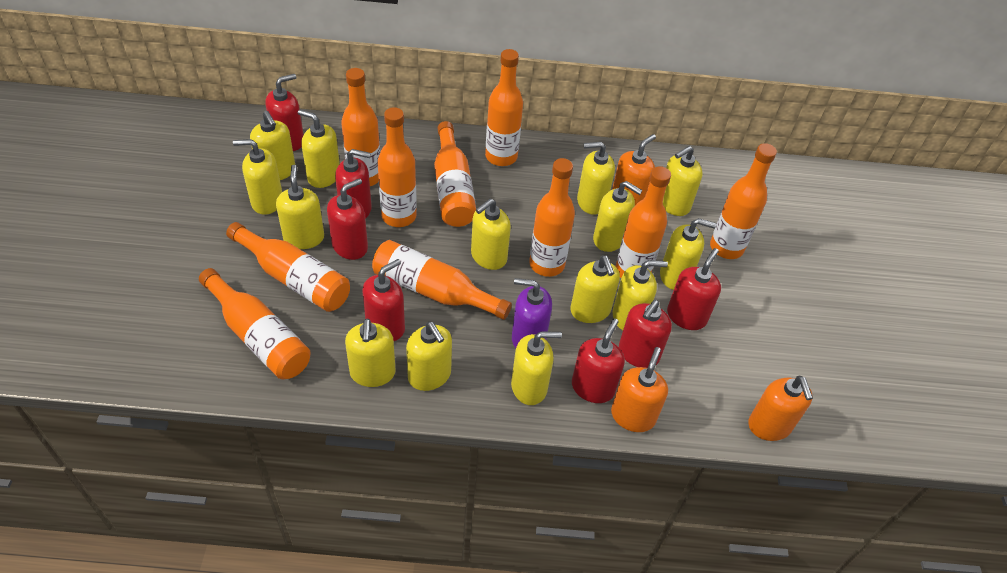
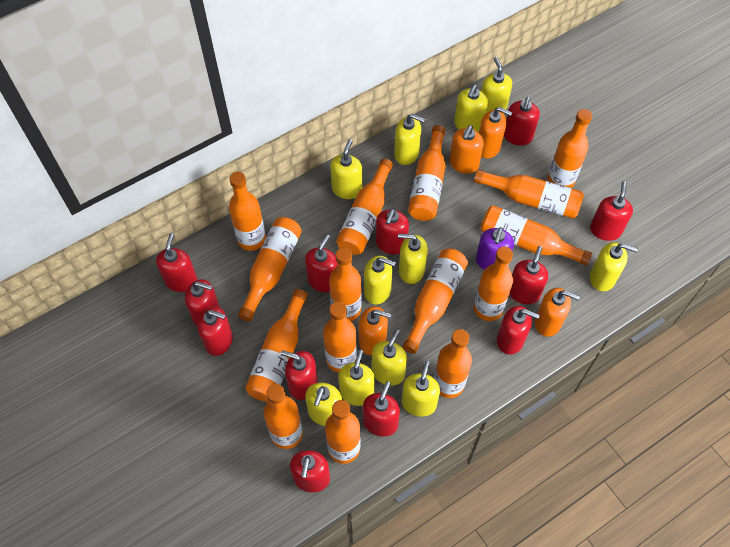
orange bottle: [199,268,311,380] [226,222,350,312] [341,68,380,186] [372,240,512,320] [378,107,417,227] [434,121,476,227] [485,49,523,166] [529,158,575,277] [616,166,671,278] [710,143,777,259] = 10 -> [229,172,266,251] [238,217,302,322] [245,289,308,402] [264,384,303,449] [323,302,357,372] [325,400,361,464] [329,247,362,321] [336,159,393,255] [402,248,468,354] [408,125,446,221] [434,329,472,398] [474,169,584,219] [474,246,513,321] [481,205,592,266] [548,109,592,188] = 15
orange soap dispenser: [611,347,668,432] [612,134,656,205] [748,375,813,441] = 3 -> [359,306,391,355] [449,125,484,174] [479,107,512,158] [535,288,580,337] = 4
red soap dispenser: [265,74,304,151] [327,178,368,260] [335,149,372,219] [363,259,405,341] [572,318,625,403] [619,300,672,368] [667,248,721,330] = 7 -> [156,233,197,292] [185,279,220,326] [197,307,233,356] [280,350,318,400] [290,450,330,493] [305,234,337,292] [363,381,400,437] [376,208,409,254] [497,306,540,355] [504,97,540,146] [509,246,548,304] [590,181,633,241] = 12
yellow soap dispenser: [233,139,282,215] [250,111,295,180] [276,165,324,249] [298,110,340,188] [345,318,396,387] [406,322,452,391] [471,199,511,270] [511,331,562,405] [570,255,620,323] [577,142,615,215] [593,181,643,252] [613,260,668,330] [660,218,717,290] [663,146,703,216] = 14 -> [305,383,342,426] [330,139,362,199] [338,350,375,406] [364,256,396,305] [371,329,407,385] [394,114,425,165] [398,234,428,284] [402,361,440,417] [454,85,488,132] [481,57,512,113] [590,242,638,291] = 11

